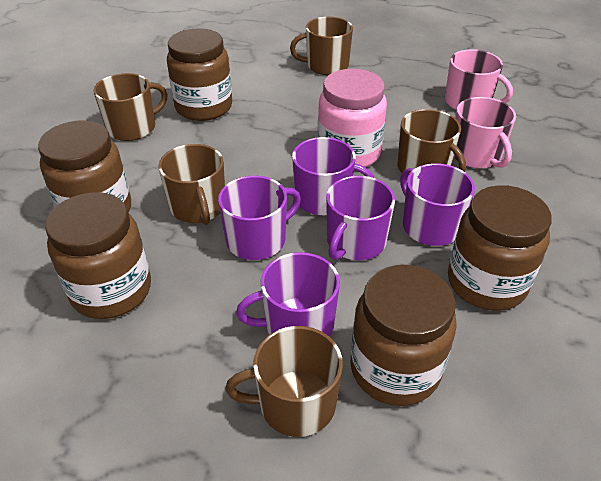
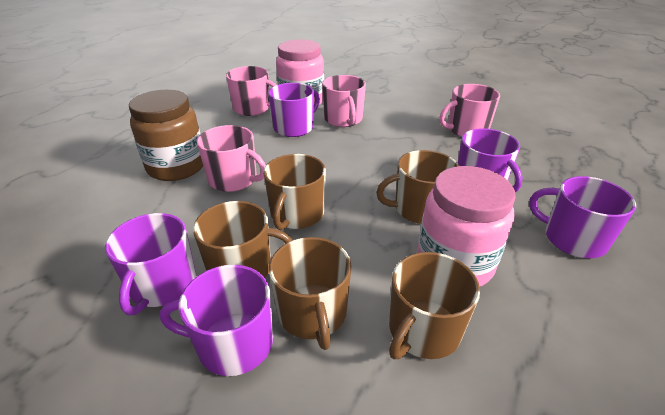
brown jar: [38,120,131,212] [45,192,151,319] [167,28,232,121] [350,265,457,406] [448,185,552,311] = 5 -> [129,90,203,181] = 1
pink jar: [317,69,387,167] = 1 -> [276,39,324,105] [417,166,516,287] = 2
pink mug: [445,49,513,110] [454,97,516,168] = 2 -> [197,125,266,192] [226,66,276,116] [322,75,366,127] [440,84,500,137] = 4

